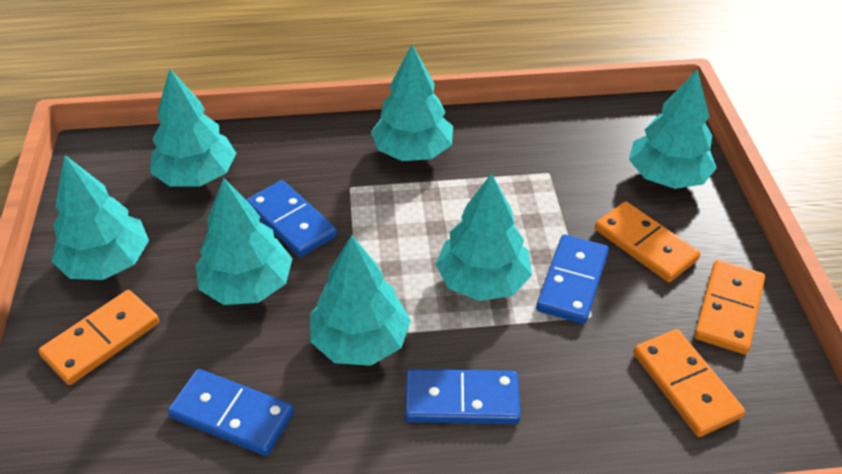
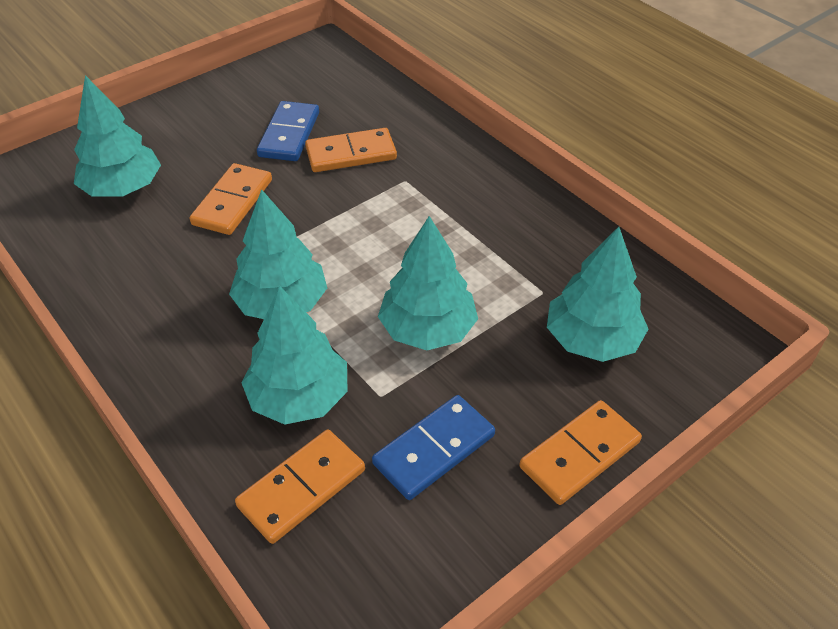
blue domino: [168,369,294,456] [246,180,337,257] [405,369,521,424] [536,234,609,324] = 4 -> [257,101,319,161] [372,395,495,500] = 2
turquoise tree: [51,155,149,280] [150,69,237,187] [196,178,293,305] [310,235,411,366] [371,45,453,161] [435,173,532,301] [629,69,717,189] = 7 -> [74,75,161,197] [229,189,327,319] [241,286,348,425] [378,216,478,350] [547,227,648,362] = 5

